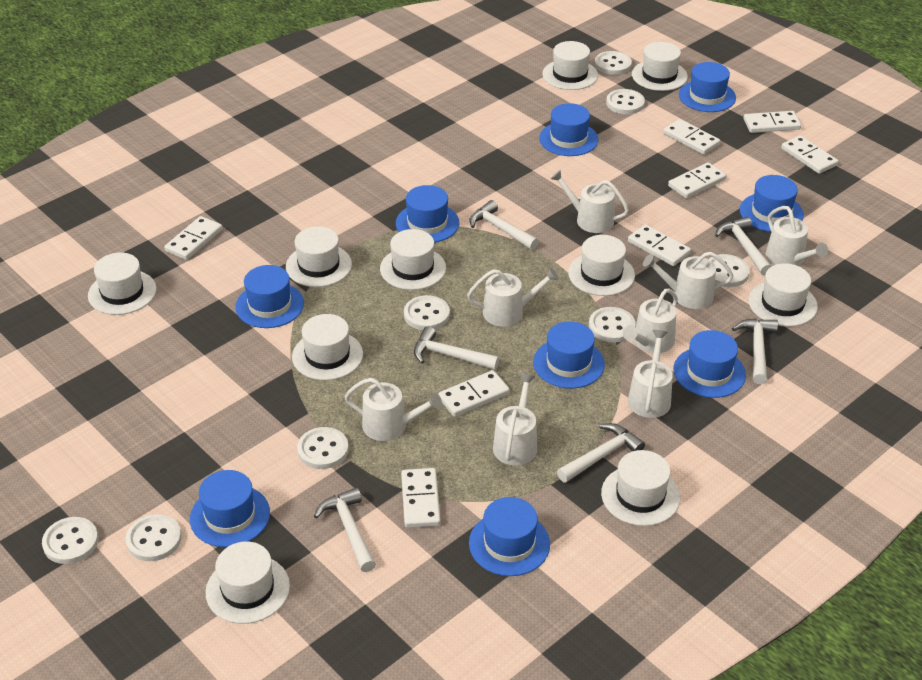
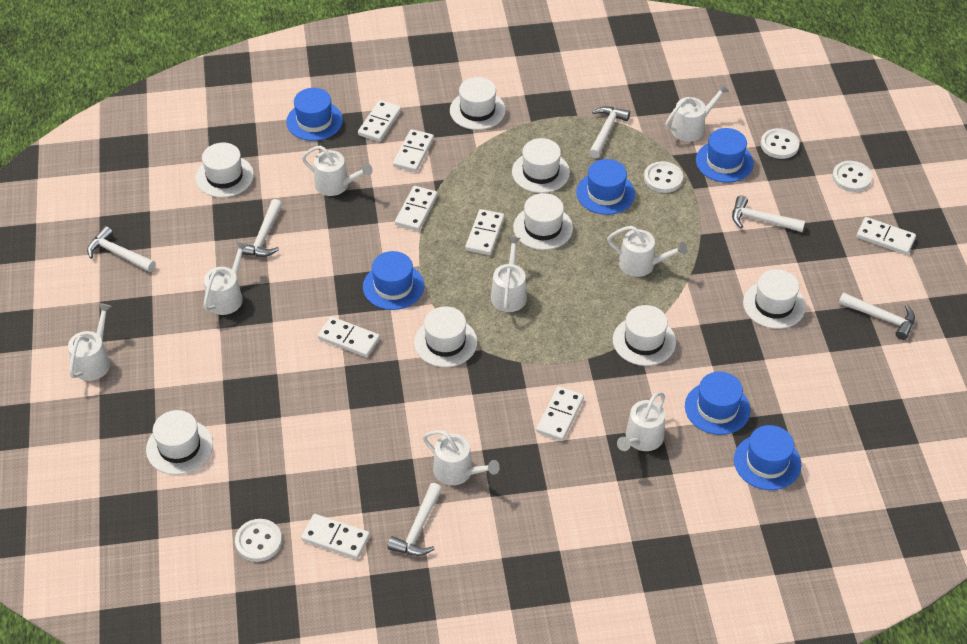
blue hat: [190,470,270,547] [235,265,304,328] [396,185,459,243] [469,497,550,576] [533,321,605,389] [539,103,598,156] [673,330,746,398] [679,62,736,112] [740,175,804,232] = 9 -> [286,88,343,141] [363,251,424,310] [576,159,635,215] [685,372,750,435] [696,128,754,183] [734,425,801,490] = 6
white button: [42,517,98,564] [126,514,181,561] [297,427,349,469] [404,295,450,330] [589,307,636,343] [595,51,632,75] [606,89,645,114] [709,254,750,287] = 8 -> [235,519,282,562] [644,161,683,193] [761,128,800,159] [832,161,872,192] = 4
white hat: [88,252,157,315] [205,542,290,624] [286,226,352,287] [292,314,363,380] [380,229,446,290] [542,41,598,90] [568,235,635,296] [601,450,680,526] [632,42,688,91] [748,263,818,327] = 10 -> [146,410,213,475] [195,142,254,198] [414,306,477,367] [450,77,506,130] [512,138,570,193] [513,193,573,250] [613,305,676,366] [743,269,806,329] = 8

